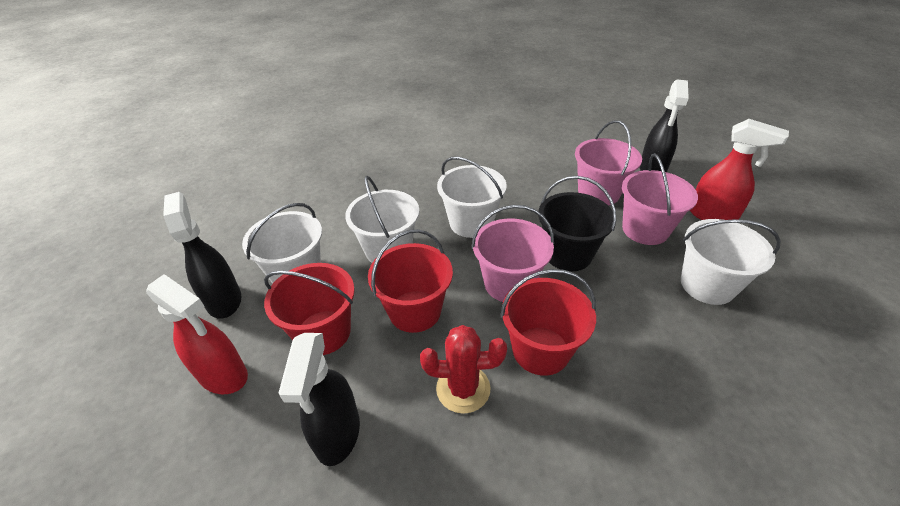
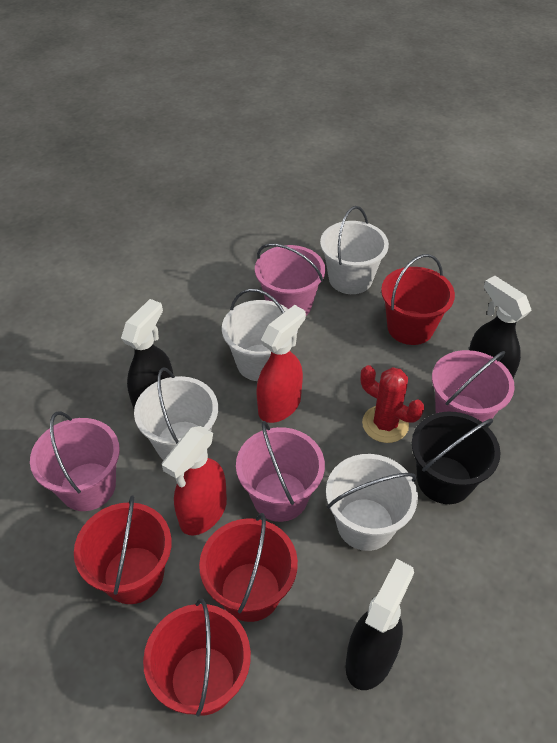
pink bucket: [471,205,554,302] [575,120,642,206] [622,153,698,245] = 3 -> [30,411,120,511] [236,421,325,522] [255,244,325,316] [432,350,515,422] = 4
red bucket: [264,263,355,355] [368,229,453,333] [500,269,596,376] = 3 -> [74,495,172,604] [143,599,251,716] [199,513,298,622] [381,254,455,345] = 4

